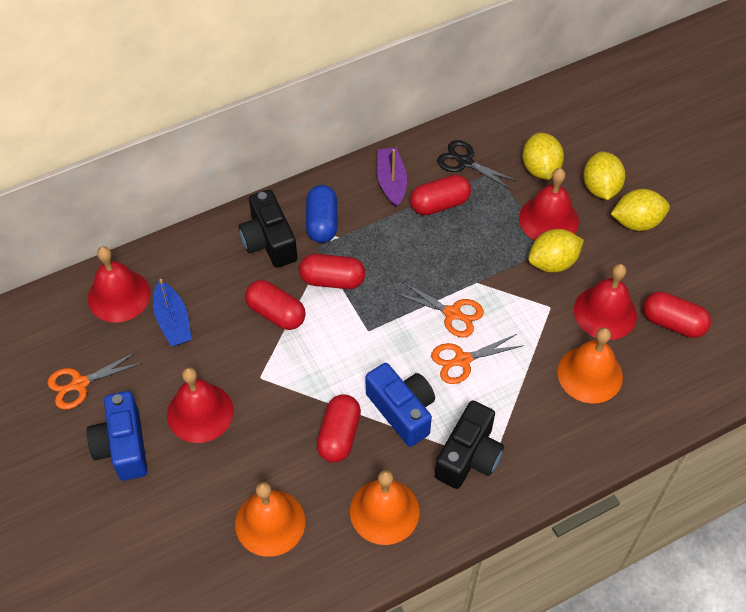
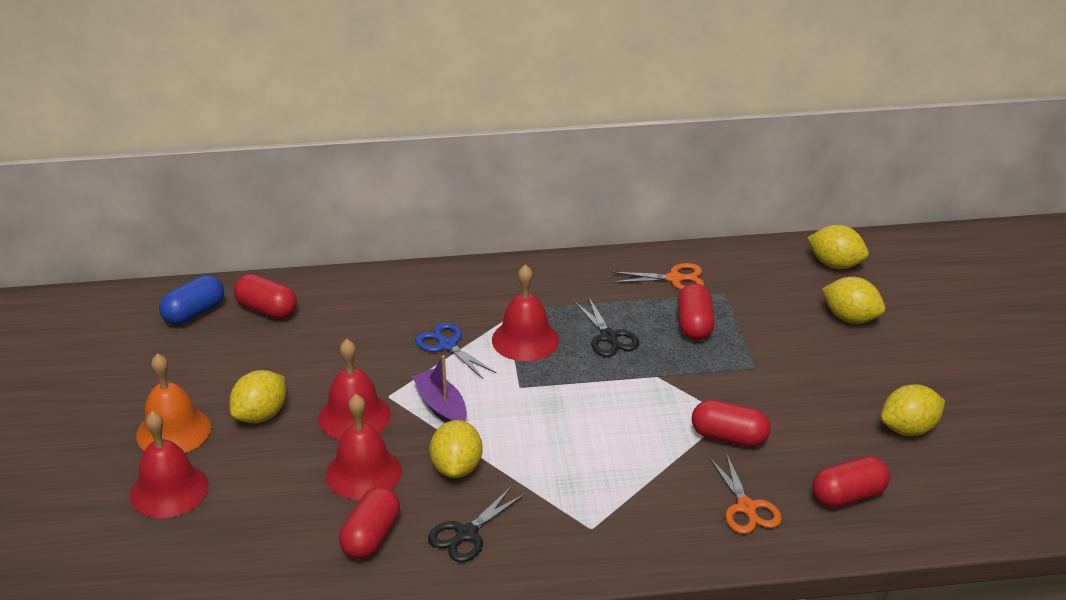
black camera: [238,190,297,268] [435,400,504,489] = 2 -> none = 0
black scissors: [437,140,517,190] = 1 -> [428,486,525,562] [574,296,639,357] = 2
blue boat: [153,279,192,346] = 1 -> none = 0
blue camera: [86,391,148,481] [366,363,435,447] = 2 -> none = 0
blue scissors: none = 0 -> [415,322,497,380] = 1
orange bell: [235,482,305,557] [350,470,420,545] [557,328,623,404] = 3 -> [136,353,211,453] = 1
orange scissors: [47,352,142,410] [395,282,484,337] [431,334,524,384] = 3 -> [612,263,704,290] [709,453,782,534] = 2
yellow lemon: [523,133,564,180] [528,229,584,273] [583,151,626,200] [611,189,670,231] = 4 -> [229,370,286,423] [430,420,482,478] [807,225,869,269] [822,277,885,324] [881,384,945,436] = 5

